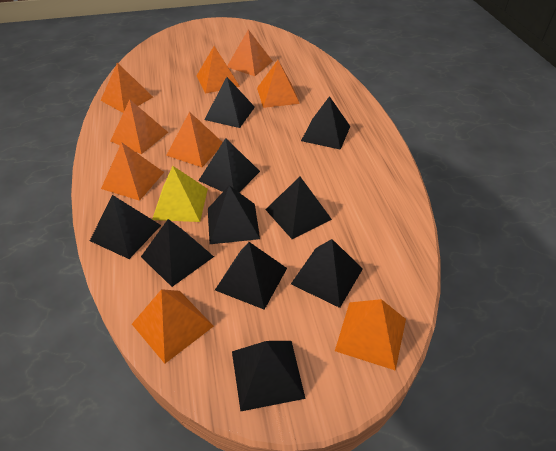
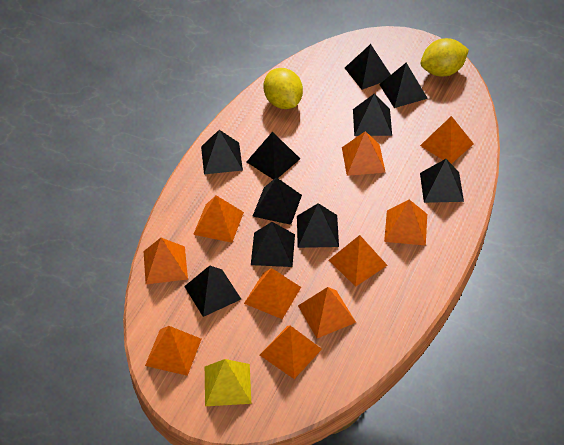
orange pyramid: [100,63,153,113] [101,142,164,201] [110,100,168,154] [132,289,214,364] [166,112,223,167] [197,46,240,94] [227,30,273,76] [257,60,300,108] [335,299,406,371] = 9 -> [143,238,188,284] [145,326,202,376] [193,195,244,243] [244,268,301,319] [260,326,322,379] [298,287,356,338] [329,235,387,287] [342,131,386,176] [384,200,427,246] [420,116,474,164] = 10
yellow lemon: none = 0 -> [263,68,303,109] [421,38,469,77] = 2

